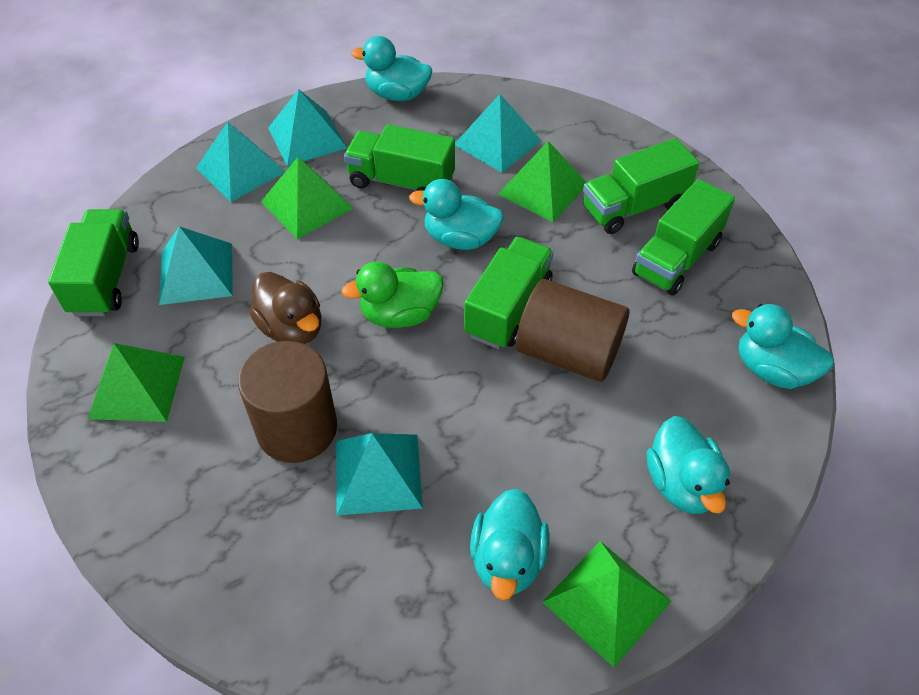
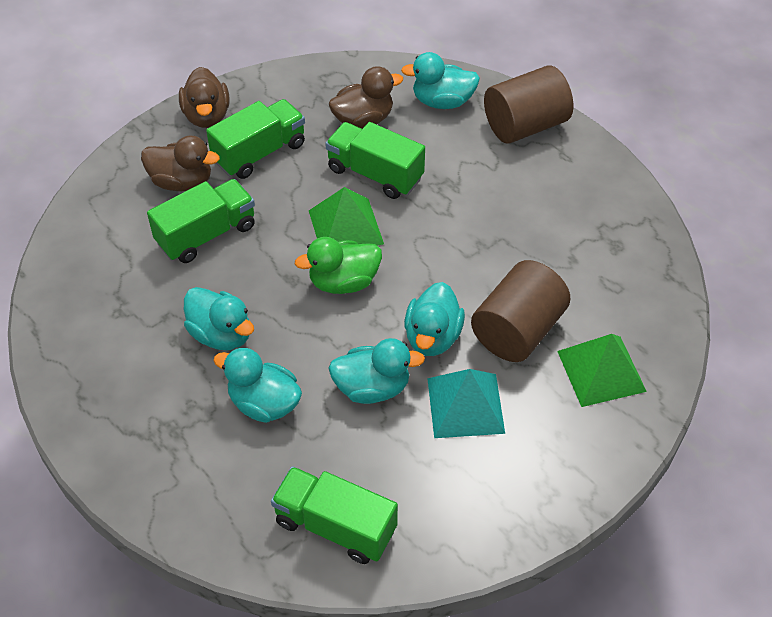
brown duck: [249,272,322,344] = 1 -> [141,136,220,192] [179,67,229,128] [329,66,403,129] = 3
green pyramid: [88,343,185,422] [261,157,353,239] [498,141,587,222] [542,541,671,667] = 4 -> [309,187,384,246] [557,334,647,407] = 2
green truck: [48,209,139,316] [344,124,455,191] [464,237,554,349] [583,138,699,234] [632,179,735,296] = 5 -> [147,179,255,263] [206,99,305,179] [271,466,398,564] [325,122,425,199] = 4
turquoise pyramid: [159,226,233,305] [196,122,285,202] [268,89,347,166] [336,433,423,515] [455,94,542,173] = 5 -> [427,369,505,438] = 1

